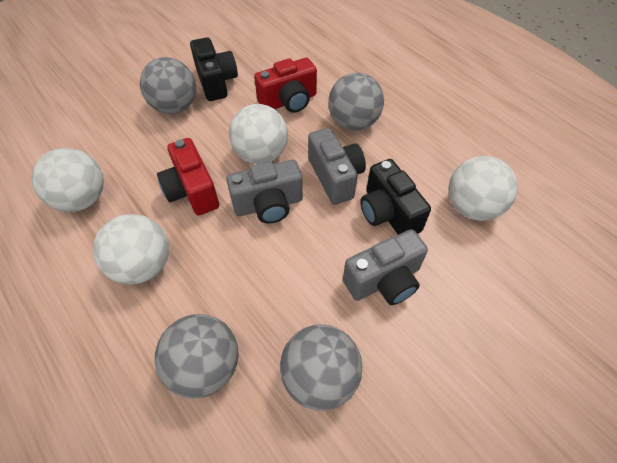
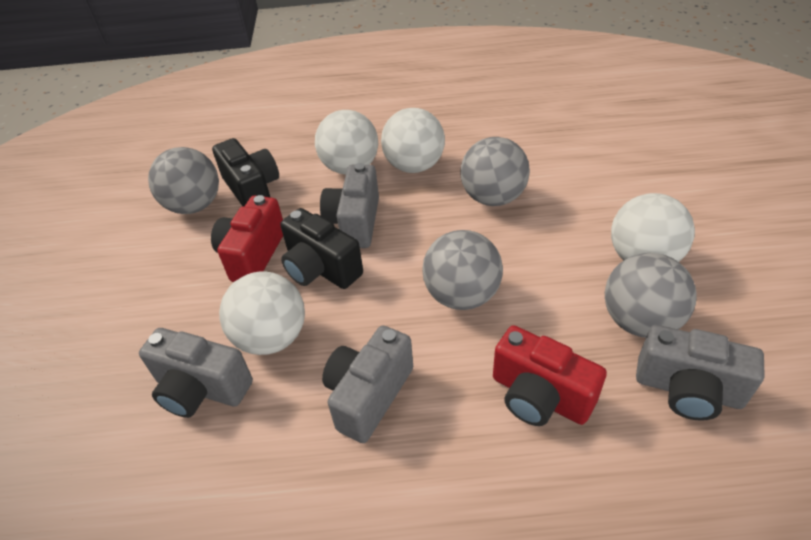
grey camera: [226,160,303,223] [308,128,366,205] [343,229,428,305] = 3 -> [139,328,253,418] [320,163,379,248] [322,325,413,443] [636,325,765,421] = 4

